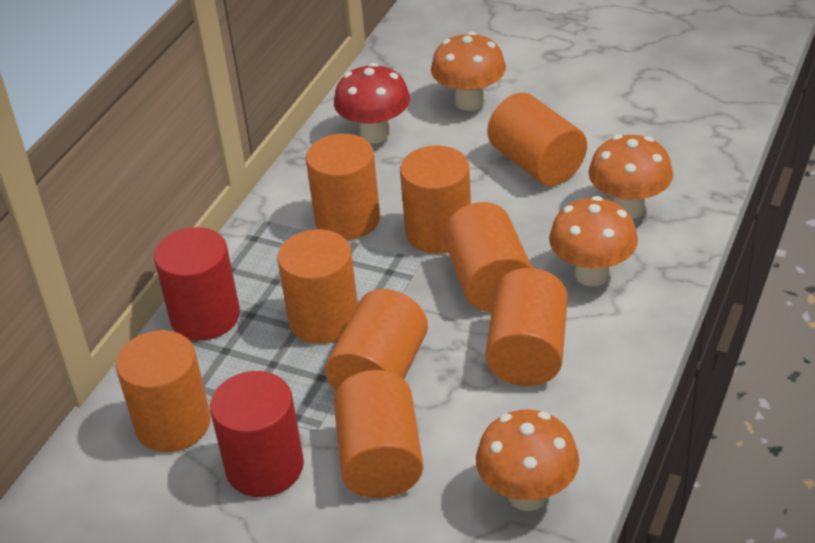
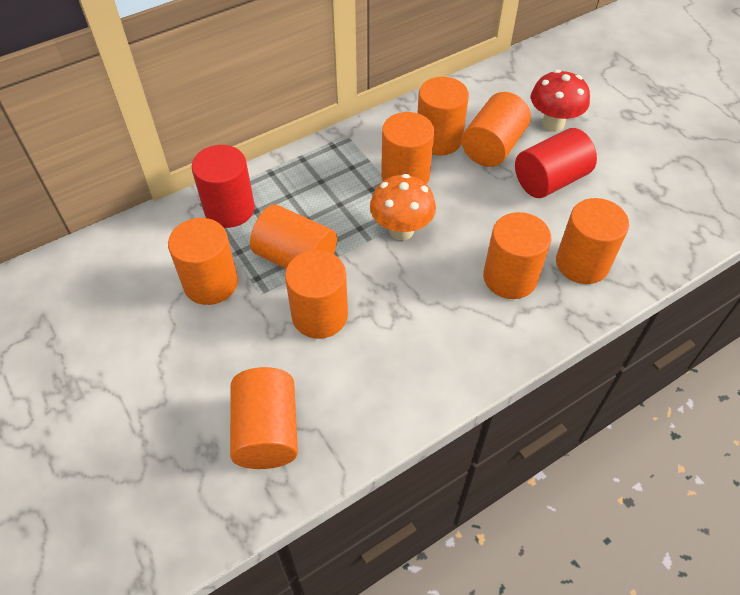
orange mushroom: [431,32,506,111] [476,409,579,511] [549,196,638,286] [589,134,673,219] = 4 -> [370,174,436,240] = 1

